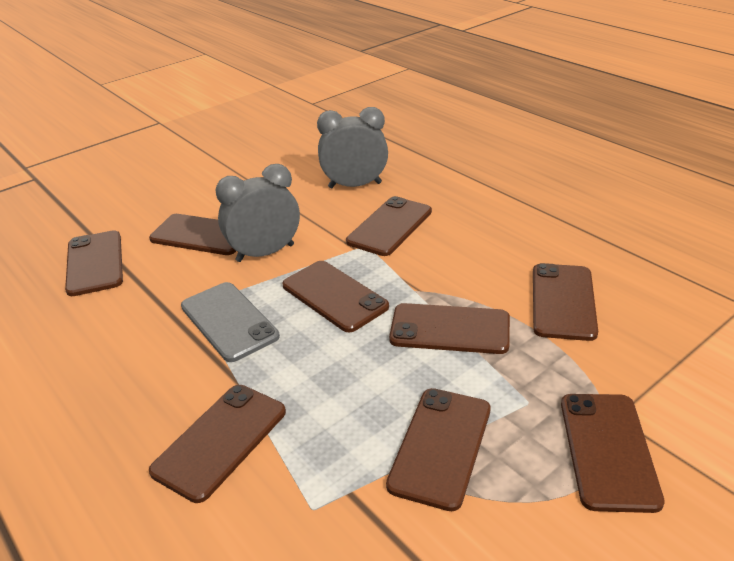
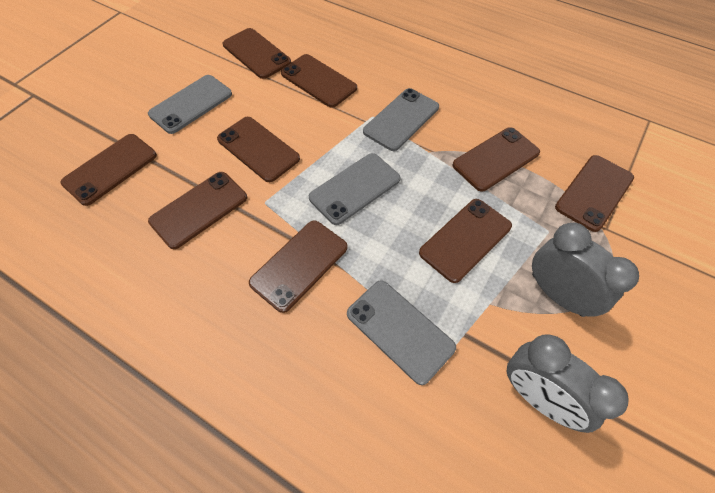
grey phone: [181,282,280,362] = 1 -> [148,75,232,134] [309,153,400,225] [347,281,456,385] [363,88,439,151] = 4

